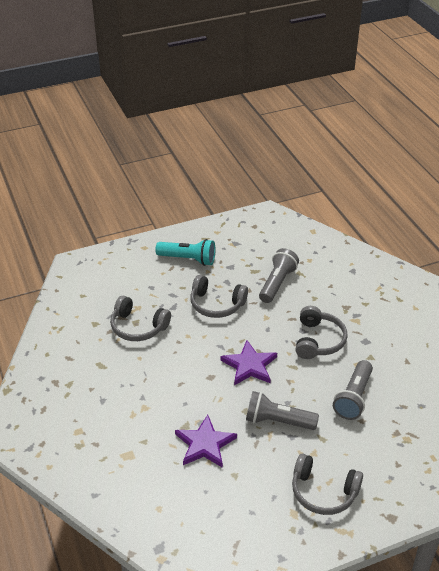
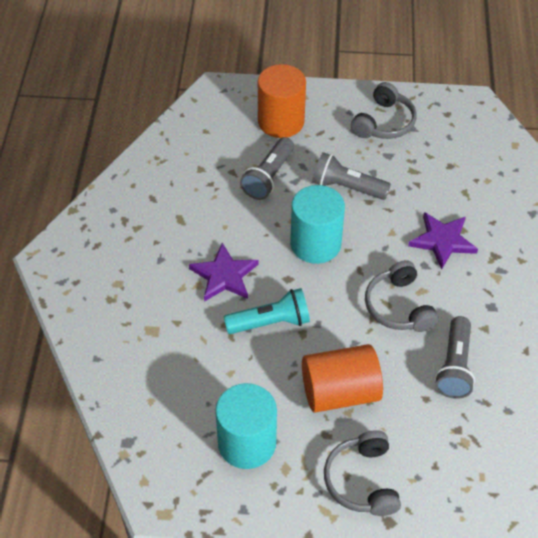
grey headphones: [110,296,171,341] [190,275,248,318] [292,454,363,515] [295,306,348,359] = 4 -> [324,430,401,516] [351,82,417,139] [365,260,439,332] = 3
orange cylinder: none = 0 -> [258,64,306,138] [302,344,383,413] = 2
turquoise cylinder: none = 0 -> [215,383,277,469] [290,185,345,264] = 2

